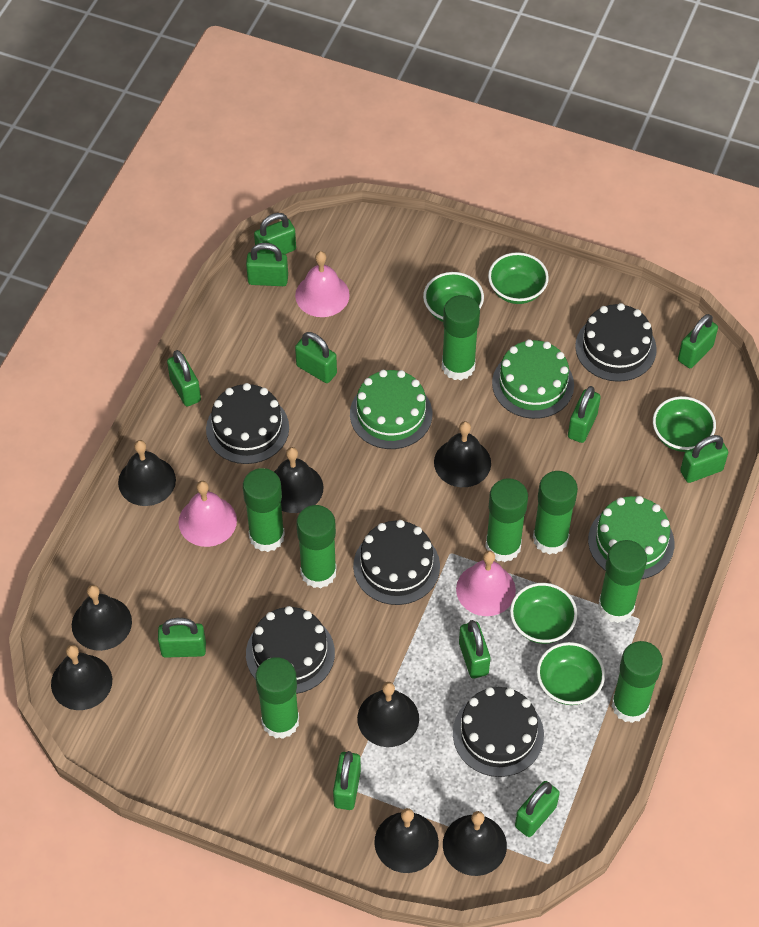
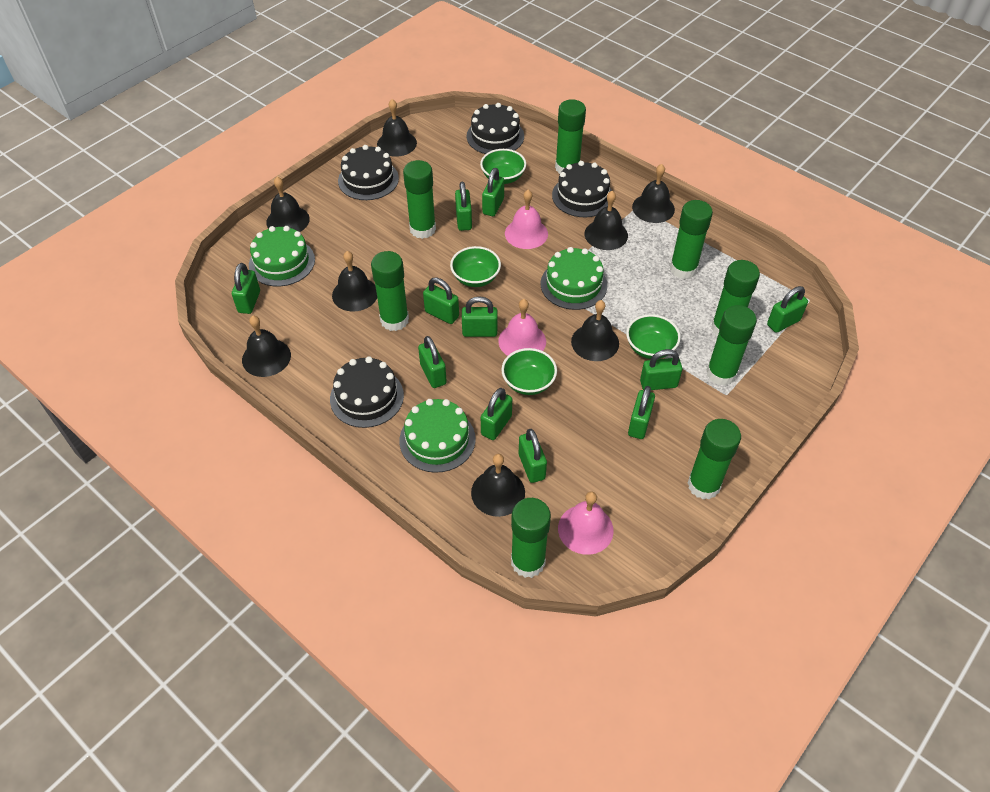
black cake: [206,383,289,464] [246,606,335,694] [353,520,440,605] [453,687,544,777] [575,303,657,382] = 5 -> [330,356,404,428] [338,145,399,200] [466,103,524,154] [552,161,612,217] = 4
green bowl: [423,272,484,322] [488,252,549,304] [510,583,577,644] [537,642,605,705] [653,396,716,452] = 5 -> [450,246,501,287] [480,149,526,184] [501,348,557,395] [626,314,681,359] = 4

